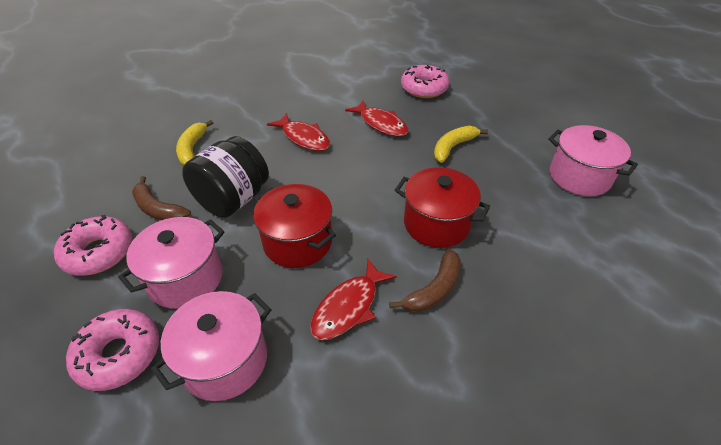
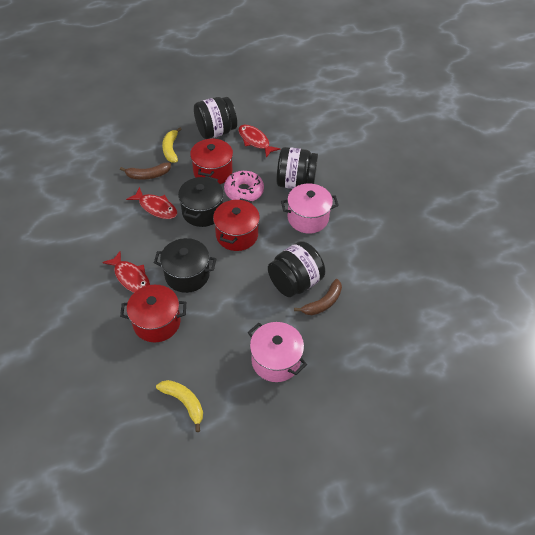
black jar: [182,136,269,218] = 1 -> [194,97,237,139] [268,241,325,297] [276,147,318,189] = 3
black pot: none = 0 -> [154,238,216,293] [178,176,224,227] = 2
pink donut: [54,215,132,276] [66,309,159,391] [401,65,449,98] = 3 -> [224,171,264,201] = 1
pink pot: [118,217,225,309] [151,291,272,401] [548,125,638,196] = 3 -> [248,322,307,382] [281,184,339,233] = 2
red pot: [253,184,336,268] [395,167,490,248] = 2 -> [120,285,186,342] [190,138,233,184] [213,198,260,251] = 3

